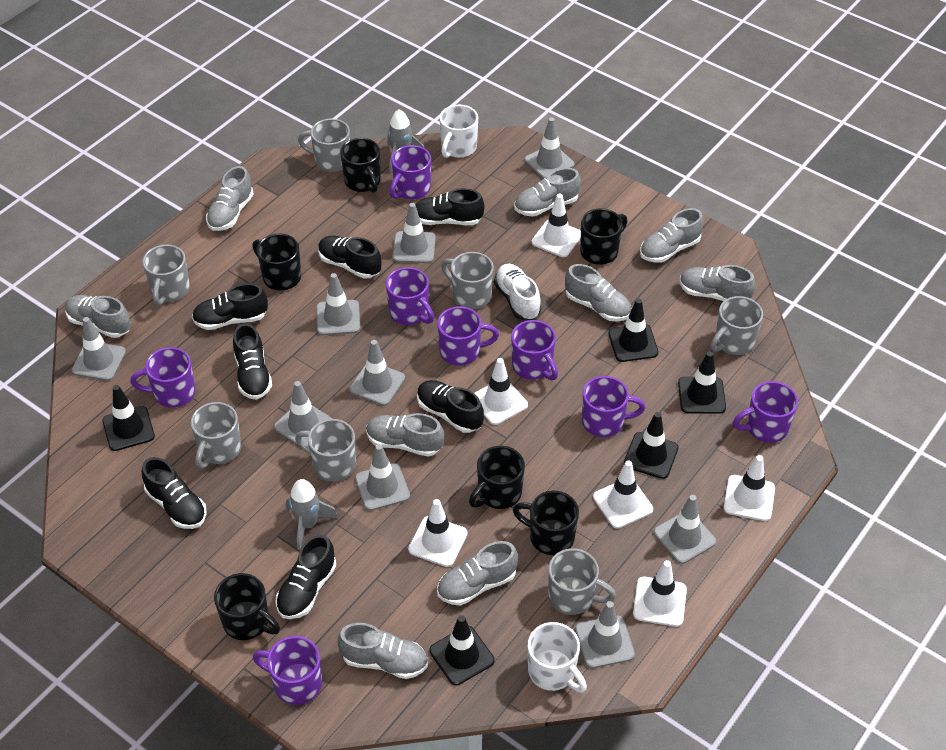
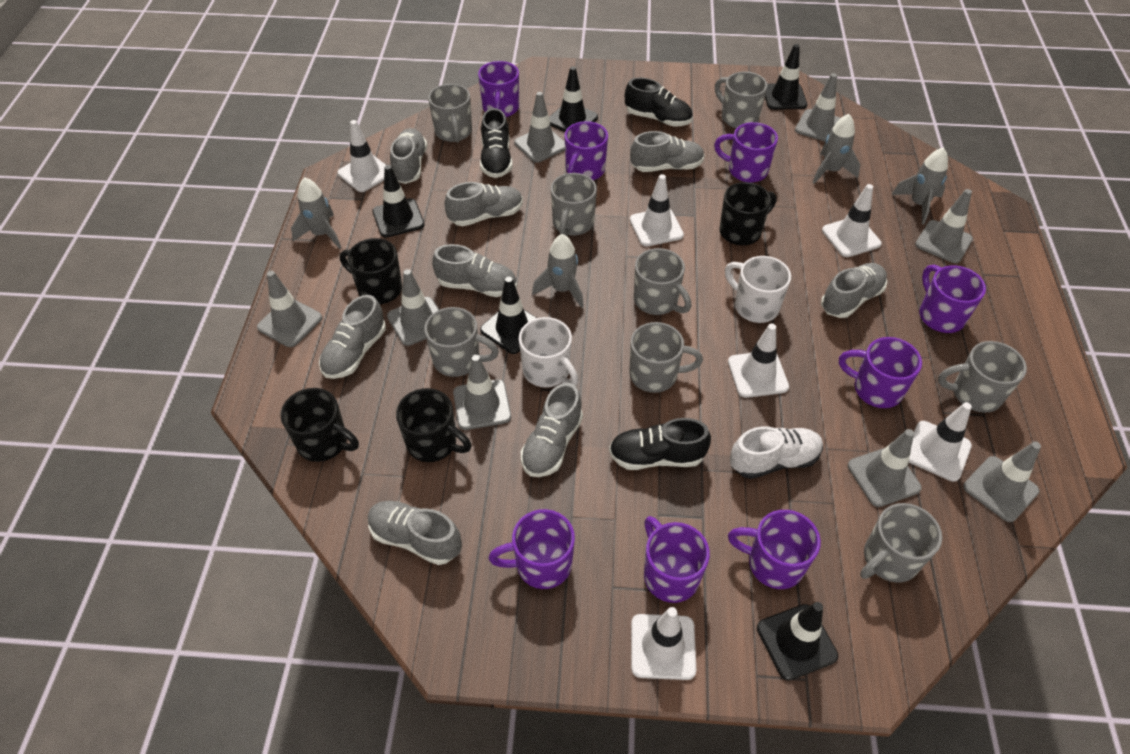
black mug: [214,573,280,640] [252,234,301,291] [340,138,381,193] [469,446,525,509] [513,491,579,555] [580,208,628,265] = 6 -> [280,388,359,462] [340,238,402,304] [396,388,471,462] [719,182,777,245] = 4
black shoe: [142,457,207,529] [192,283,268,330] [233,323,272,400] [275,534,336,619] [318,236,381,279] [415,188,484,225] [417,380,484,433] = 7 -> [480,108,513,178] [609,418,711,470] [625,77,693,127] = 3
grey mug: [142,244,190,306] [191,402,241,469] [295,419,356,482] [298,118,350,172] [441,252,494,309] [548,548,616,615] [710,296,763,355] = 7 -> [424,307,499,377] [428,84,472,143] [551,173,597,236] [629,322,703,393] [634,248,692,315] [715,72,768,128] [860,503,942,583] [938,341,1027,413] = 8
grey rocket: [286,479,338,550] [387,109,425,173] = 2 -> [291,177,341,249] [532,234,584,308] [812,114,861,184] [892,147,948,224] = 4
grey shoe: [65,295,131,338] [206,166,254,231] [338,623,428,679] [366,413,444,457] [437,541,518,606] [514,168,581,217] [565,264,631,322] [640,208,704,263] [680,265,755,301] = 9 -> [319,295,386,379] [368,501,462,565] [390,128,427,184] [432,244,517,297] [444,182,523,226] [521,383,583,477] [630,131,705,172] [821,263,887,318] = 8
grey traffic cone: [72,317,126,381] [274,381,332,448] [316,273,360,335] [349,340,405,406] [355,444,410,511] [393,203,436,263] [524,117,575,179] [575,601,635,668] [654,495,716,564] = 9 -> [257,271,323,347] [387,269,439,346] [453,355,511,430] [514,92,565,163] [795,73,840,142] [848,429,922,507] [915,189,973,263] [963,442,1041,522] = 8

